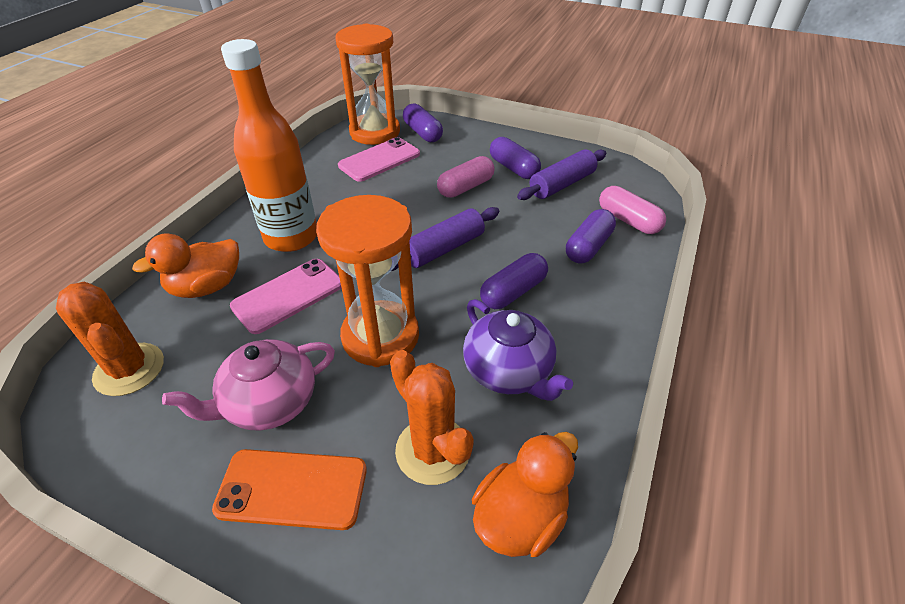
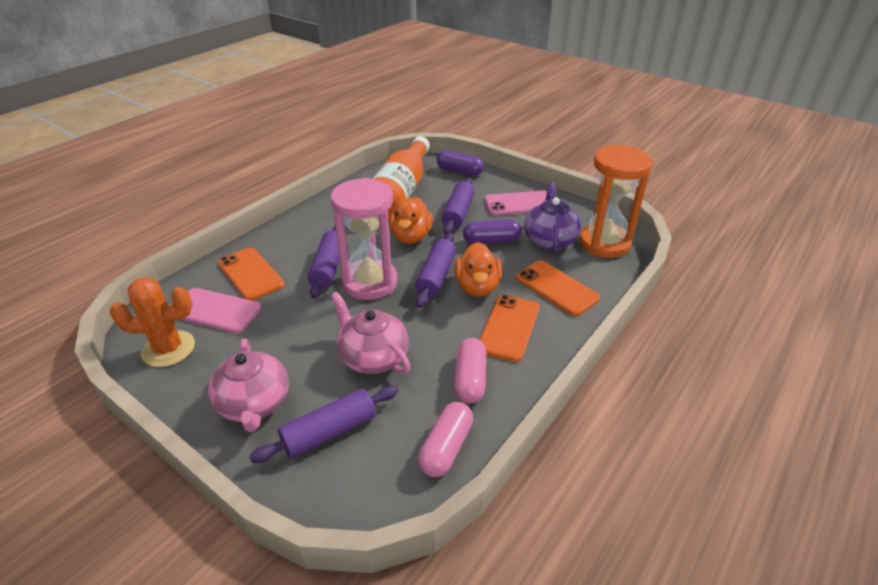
orange cactus: [56,282,164,396] [390,350,474,485] = 2 -> [110,277,195,367] = 1
orange hourglass: [316,195,419,367] [336,23,400,145] = 2 -> [579,145,653,258] = 1
orange phone: [212,449,367,530] = 1 -> [218,247,284,301] [479,295,540,362] [516,261,600,316] = 3
pink hourglass: none = 0 -> [330,178,398,300] = 1
pink teapot: [162,339,335,430] = 1 -> [208,338,289,432] [331,292,410,374] = 2
purple capsule: [403,103,443,142] [480,253,548,309] [490,137,541,179] [566,209,616,263] = 4 -> [437,150,484,176] [463,219,522,244] = 2
purple rolling pin: [392,207,499,271] [517,150,606,200] = 2 -> [249,386,398,463] [308,226,340,299] [415,233,456,308] [441,178,475,235] = 4

